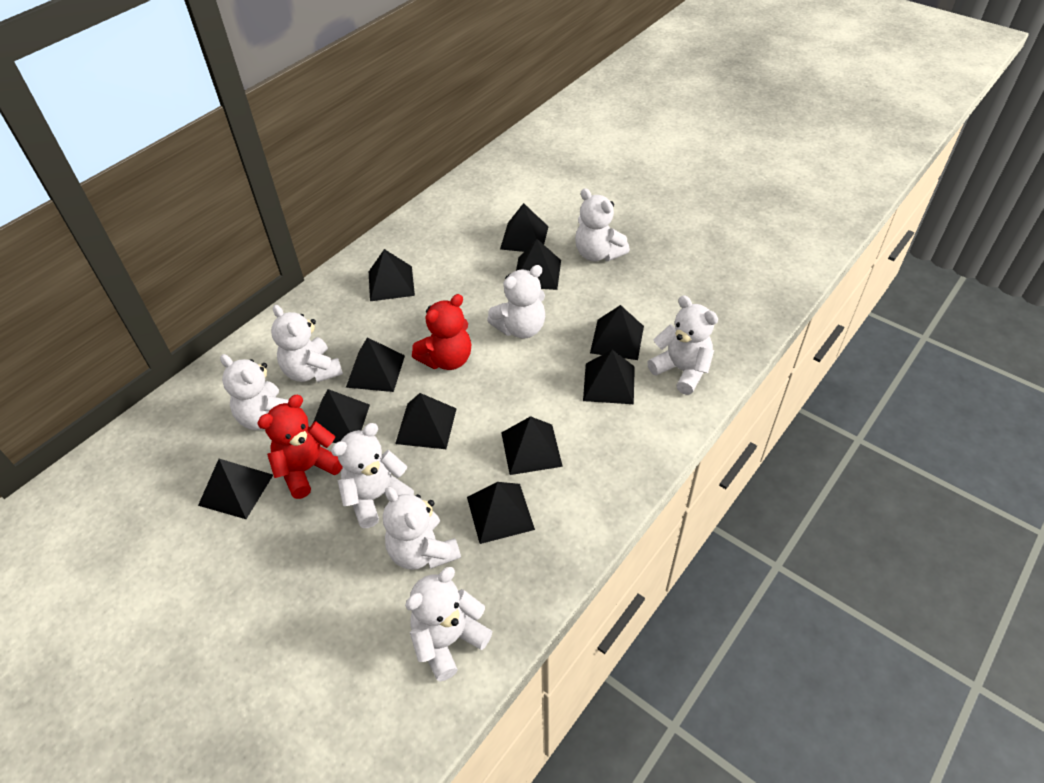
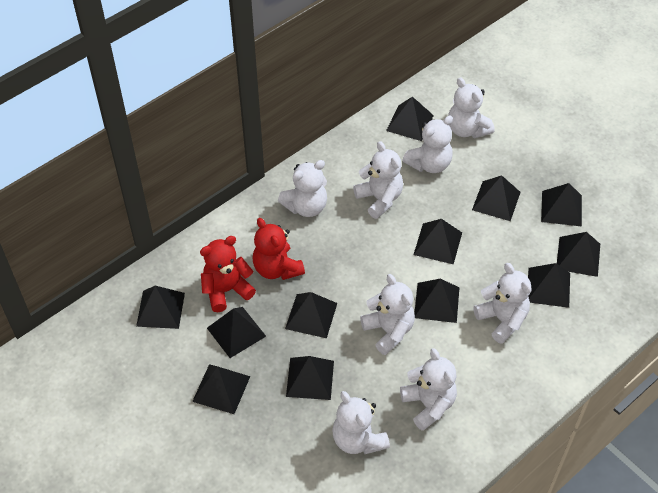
black pyramid: [198,459,273,519] [313,389,370,443] [346,337,405,392] [369,249,415,301] [395,393,457,449] [467,482,535,544] [500,203,549,252] [501,416,563,475] [516,239,561,290] [583,350,635,404] [590,305,644,360] = 11 -> [136,286,185,329] [192,364,250,414] [207,307,266,358] [285,292,337,338] [286,356,334,400] [386,97,434,141] [414,219,462,264] [414,278,459,323] [472,175,521,221] [528,263,570,308] [541,183,582,227] [557,232,600,277] = 12

